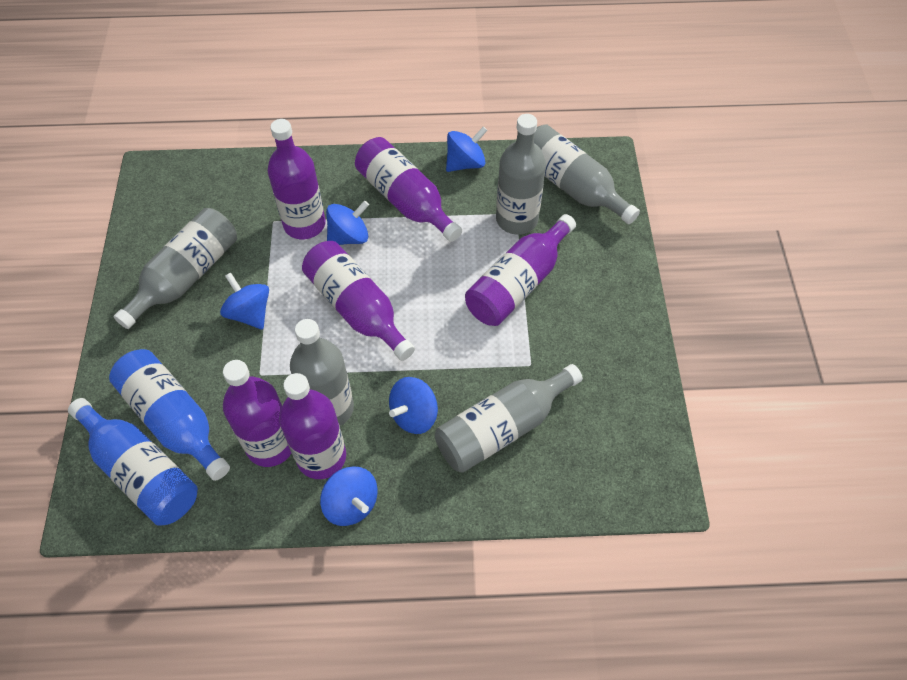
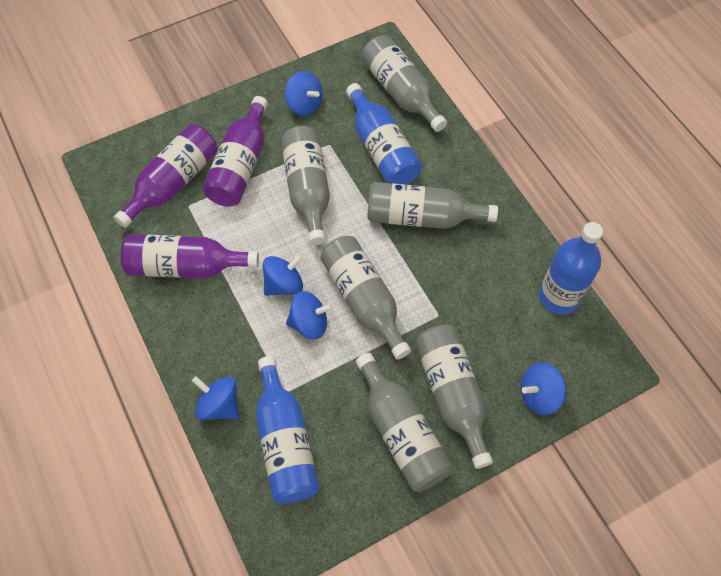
blue bottle: [68,398,198,526] [109,349,230,481] = 2 -> [256,356,319,504] [346,83,422,185] [539,222,603,315] = 3
grey bottle: [114,208,237,329] [290,319,354,426] [435,364,583,473] [496,114,546,235] [534,124,640,224] = 5 -> [281,126,330,245] [320,236,411,360] [356,353,453,492] [362,35,447,132] [368,182,498,229] [415,325,493,469] = 6
purple bottle: [223,360,291,467] [267,119,326,239] [279,373,346,479] [302,241,415,361] [355,137,462,242] [465,214,576,326] = 6 -> [114,124,218,228] [121,234,259,278] [203,96,268,207] = 3

